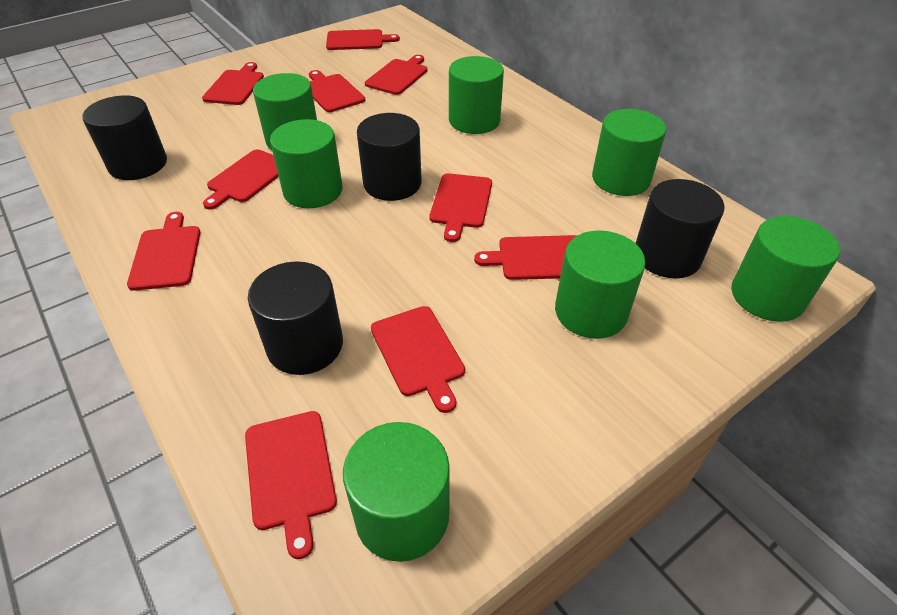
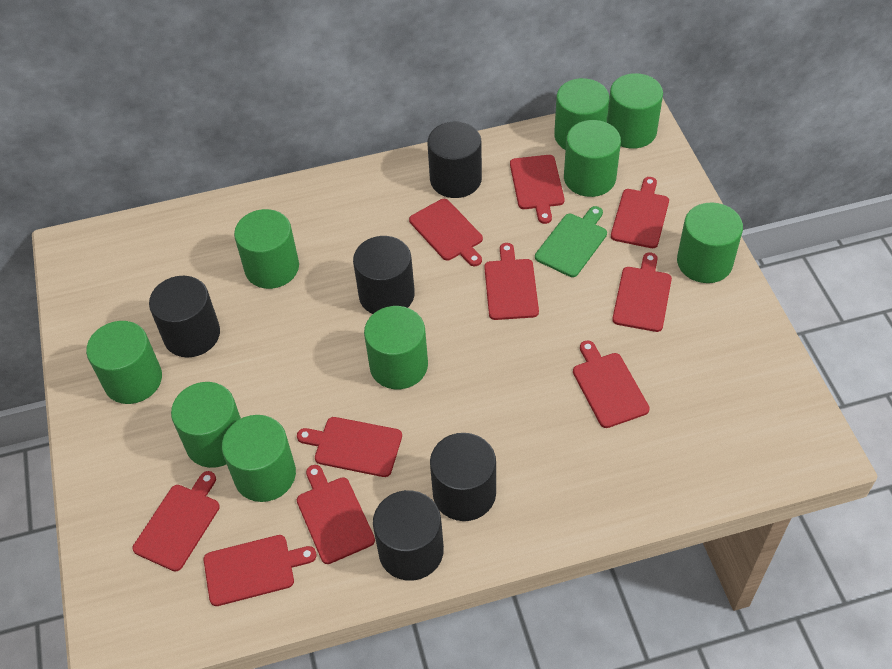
black cylinder: [82,95,167,180] [248,262,343,375] [357,113,422,201] [636,179,724,278] = 4 -> [149,276,220,357] [353,236,415,314] [373,490,444,581] [427,122,482,198] [430,433,496,521] = 5
green cutting board: none = 0 -> [535,206,607,277] = 1
green cylinder: [253,73,317,150] [270,119,343,208] [343,422,450,562] [449,56,504,134] [555,230,646,339] [592,109,666,196] [731,216,840,322] = 7 -> [86,321,162,404] [171,382,241,468] [222,415,296,502] [234,209,299,289] [364,306,428,389] [554,78,609,150] [564,120,621,197] [607,73,663,149] [677,202,743,283] = 9

